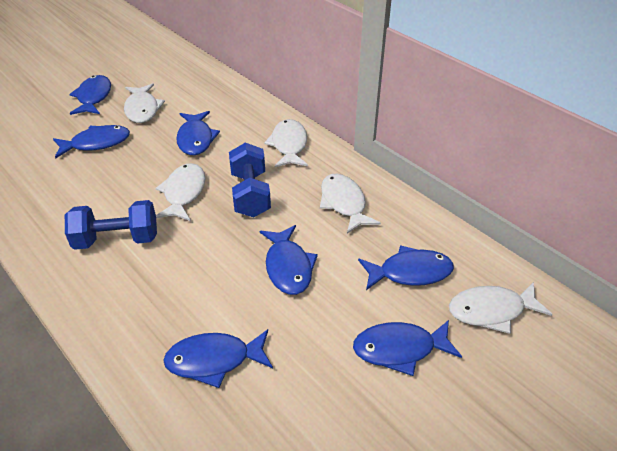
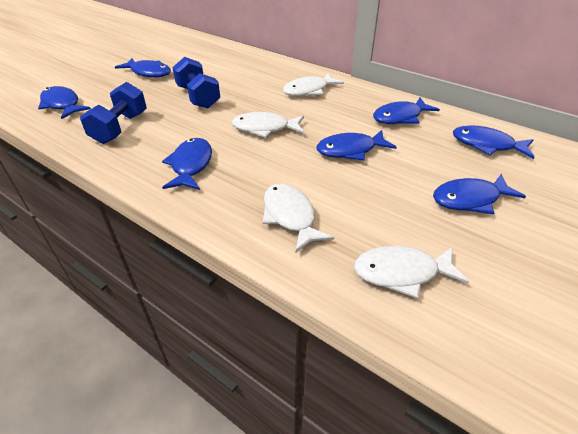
white fish: [124,83,165,123] [155,163,205,221] [264,119,308,167] [320,174,381,234] [449,282,552,334] = 5 -> [232,112,304,138] [262,183,334,252] [283,73,344,96] [354,246,469,299] = 4

